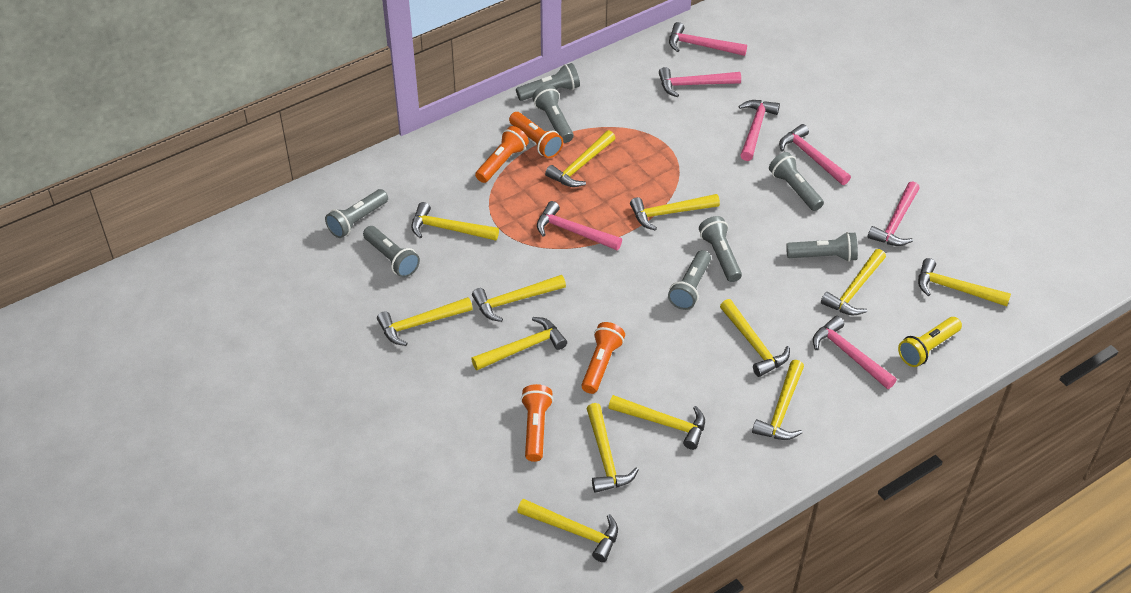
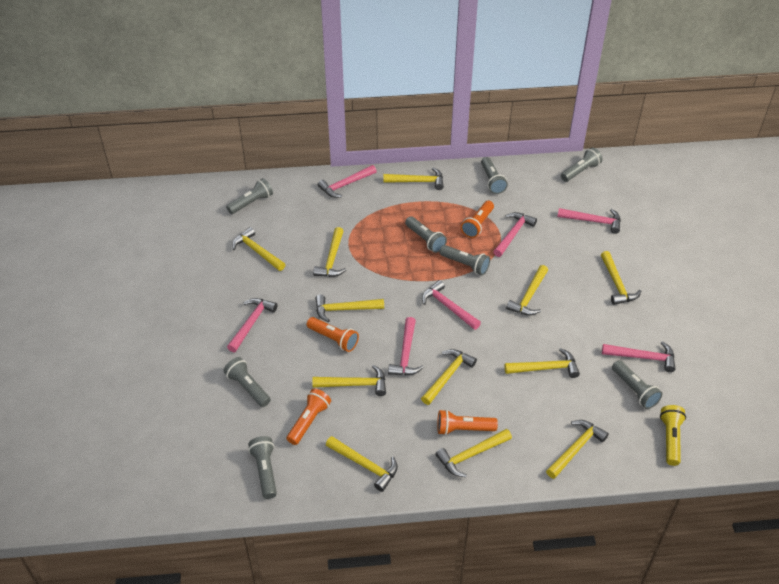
yellow hammer: [377,297,473,346] [411,202,499,241] [471,317,567,370] [472,275,566,322] [517,499,618,562] [545,130,615,187] [586,403,639,493] [608,395,705,450] [630,194,720,231] [720,299,790,377] [752,360,804,440] [821,249,886,315] [918,258,1011,306] = 13 -> [232,227,286,271] [312,365,386,396] [313,227,346,277] [315,295,384,322] [326,436,398,492] [383,168,444,190] [421,349,477,405] [435,429,512,477] [505,348,580,378] [506,265,548,315] [546,420,609,479] [601,251,642,305] = 12

